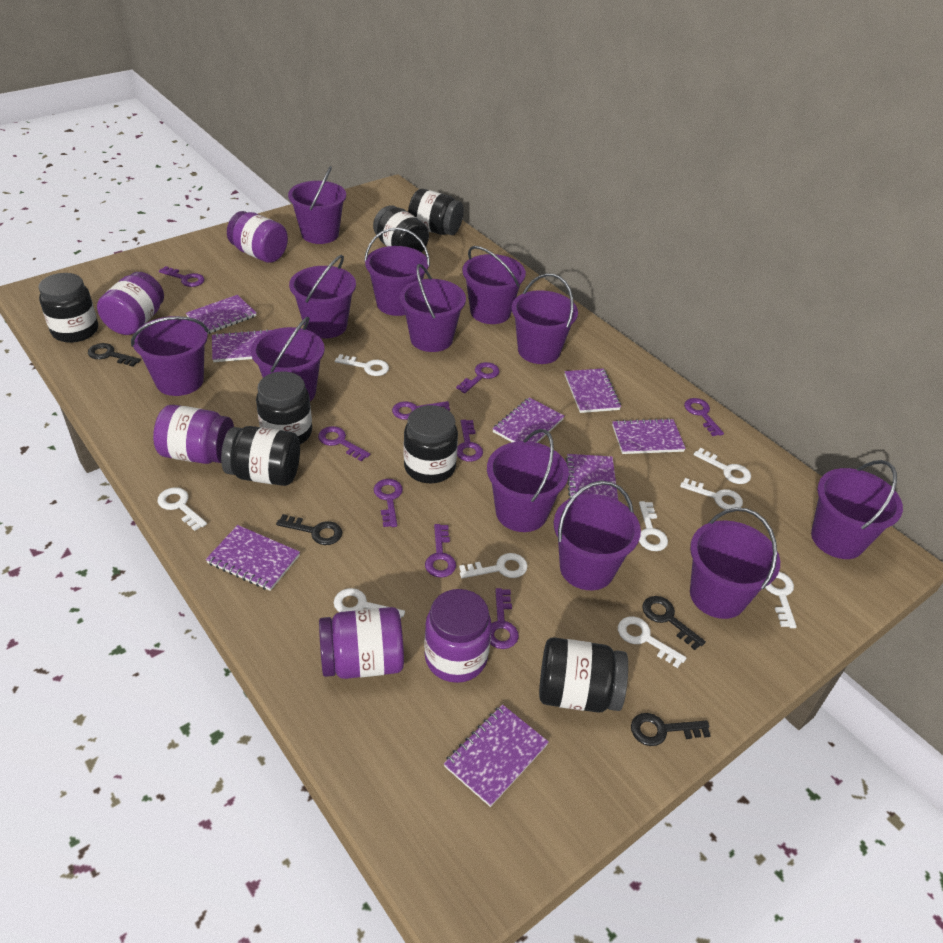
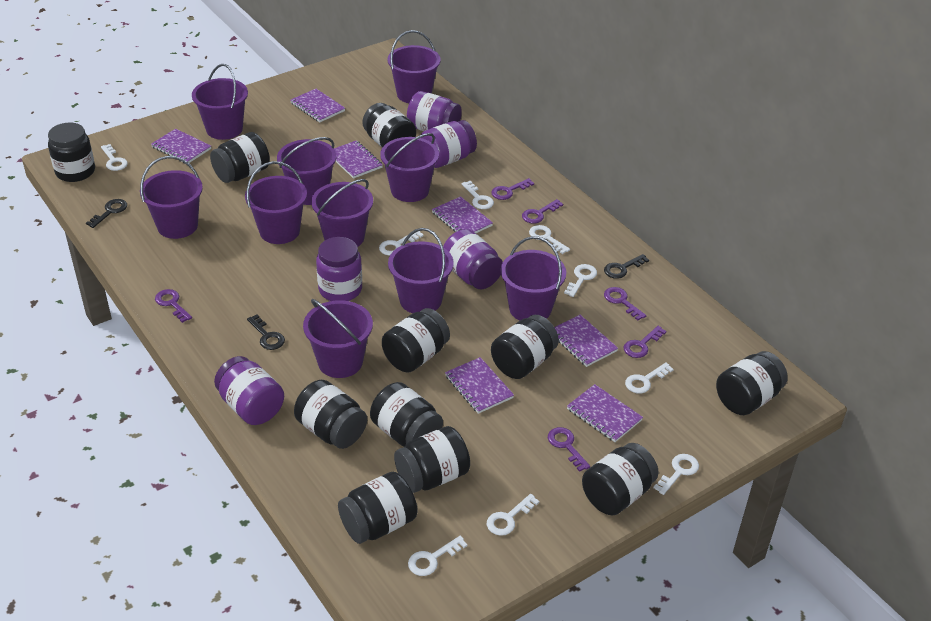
black jar: [38,273,98,343] [221,426,300,486] [256,371,312,444] [373,206,429,252] [404,405,458,483] [408,189,464,235] [539,637,628,713] = 7 -> [48,123,95,182] [210,132,270,183] [294,380,367,449] [338,472,418,544] [362,103,416,148] [370,382,443,446] [382,308,450,373] [394,426,470,493] [491,315,559,379] [582,443,659,516] [716,351,788,415] = 11
black key: [88,343,141,367] [276,514,342,545] [631,713,711,746] [642,596,706,650] = 4 -> [86,199,127,228] [247,315,285,350] [604,254,649,279] = 3
purple bucket: [131,316,209,396] [251,317,325,401] [288,166,346,244] [289,255,356,338] [364,227,430,316] [400,264,466,352] [462,246,526,324] [487,429,569,532] [512,273,578,364] [553,481,641,590] [690,507,780,619] [811,460,903,559] = 12 -> [140,156,203,239] [192,64,248,140] [245,161,307,244] [277,137,336,205] [303,299,373,378] [311,179,373,247] [380,133,439,202] [388,30,440,103] [388,228,454,313] [501,236,566,321] = 10
purple key: [159,266,204,287] [318,426,370,461] [374,479,403,527] [392,401,450,420] [425,524,456,578] [456,362,500,393] [457,420,483,462] [490,588,519,649] [684,398,724,436] = 9 -> [155,289,192,323] [491,178,534,200] [522,199,563,223] [548,427,590,472] [604,287,646,320] [624,326,666,358] = 6
purple notebook: [186,295,257,334] [206,525,300,591] [212,329,271,362] [444,704,549,807] [492,397,564,443] [565,368,621,413] [566,454,618,501] [612,418,686,454] = 8 -> [151,129,211,163] [290,89,345,123] [334,140,383,179] [432,196,493,233] [445,357,514,414] [555,315,618,367] [567,384,643,442] = 7

